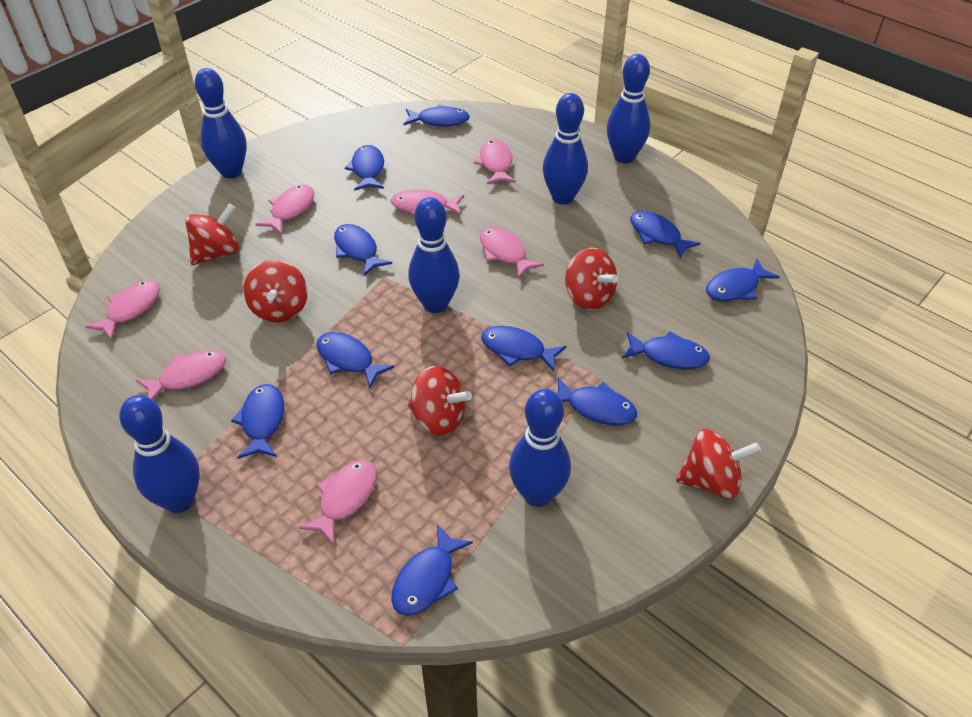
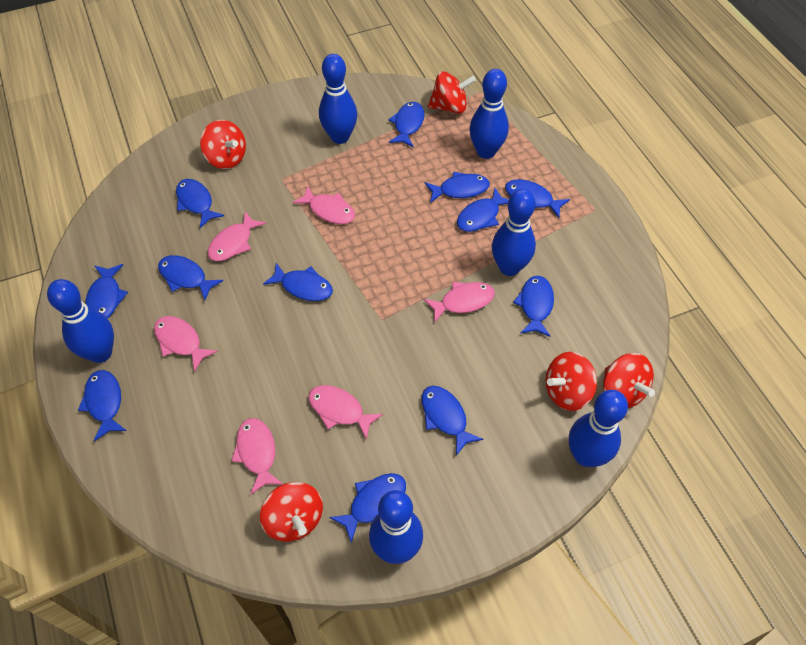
blue fish: [231,384,284,459] [316,332,394,388] [334,224,392,276] [345,145,384,191] [391,524,473,616] [403,104,470,127] [481,326,567,371] [556,377,637,425] [622,331,710,369] [630,211,701,258] [706,259,779,301] = 11 -> [78,370,126,441] [85,264,128,319] [158,255,223,300] [176,179,224,228] [263,263,333,301] [330,473,406,543] [389,102,425,147] [422,386,483,456] [425,172,490,203] [457,188,509,232] [505,179,570,218] [513,276,554,337] = 12
pink fish: [86,280,160,340] [136,350,226,400] [255,185,314,234] [299,460,377,545] [391,190,464,215] [474,139,516,184] [480,227,544,278] = 7 -> [154,316,218,372] [208,211,266,261] [231,418,283,494] [292,186,355,224] [308,385,383,439] [424,282,495,323] = 6

